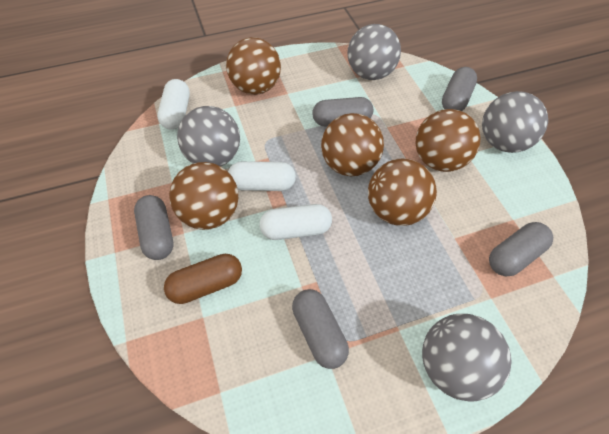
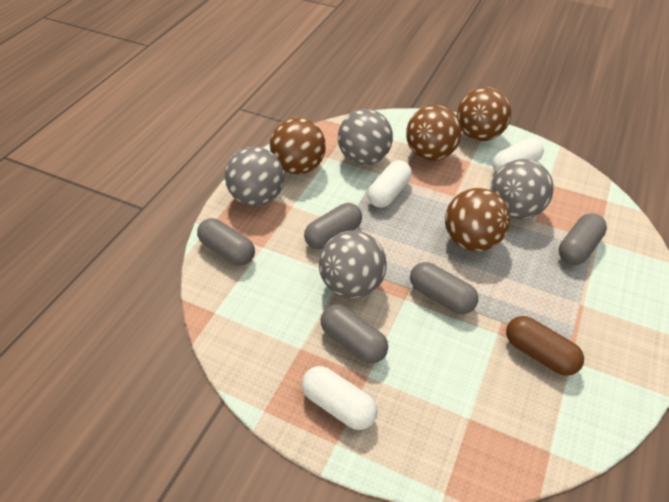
brown ball: [169,162,238,230] [226,37,281,95] [321,113,384,176] [368,159,437,226] [416,109,481,172] = 5 -> [270,117,326,174] [406,105,462,161] [445,188,510,251] [457,87,511,141] = 4

